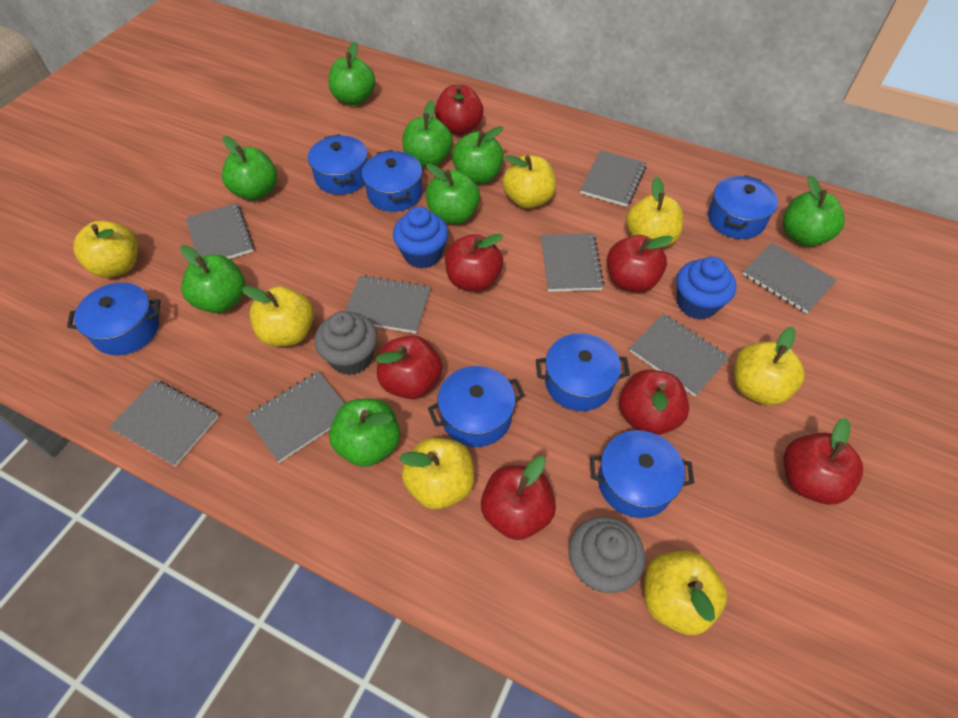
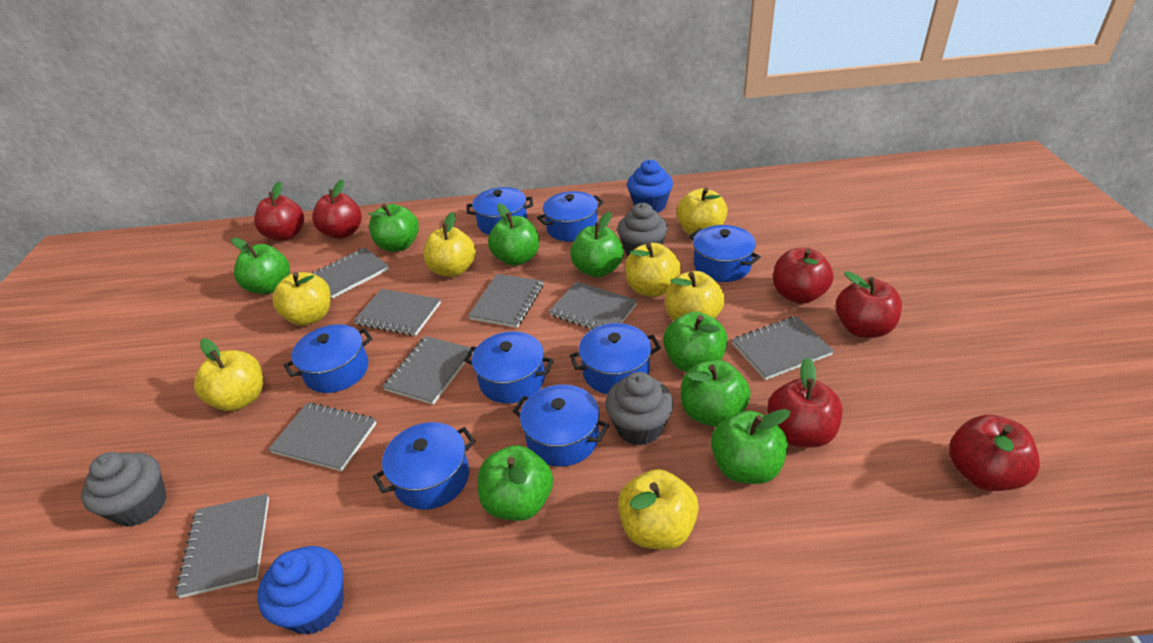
blue pot: [67,282,160,355] [308,134,368,195] [362,150,423,212] [428,366,525,447] [536,333,630,411] [590,430,694,518] [708,175,778,239] = 7 -> [284,324,372,393] [373,422,475,510] [464,331,554,404] [466,187,533,235] [513,384,609,467] [537,191,604,242] [570,323,661,394] [689,225,761,282] = 8
grey cupcake: [315,311,378,375] [568,516,645,593] = 2 -> [81,452,167,527] [605,372,673,446] [617,203,668,256] = 3
red apple: [376,335,442,399] [435,85,483,135] [445,233,503,292] [481,456,556,540] [607,235,673,292] [619,369,689,435] [784,418,863,504] = 7 -> [254,182,304,241] [312,180,362,239] [767,357,843,448] [773,248,833,304] [836,271,902,338] [949,415,1040,491] = 6

